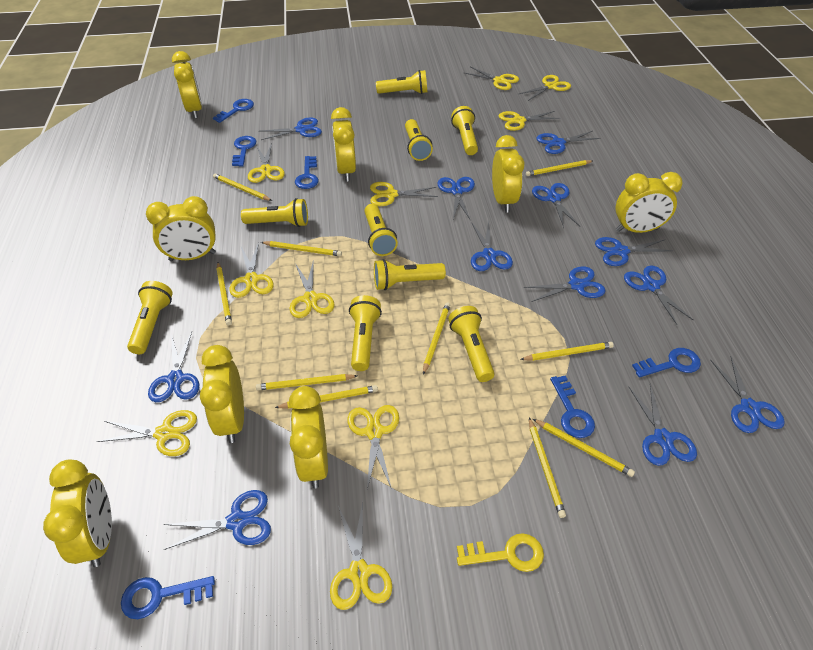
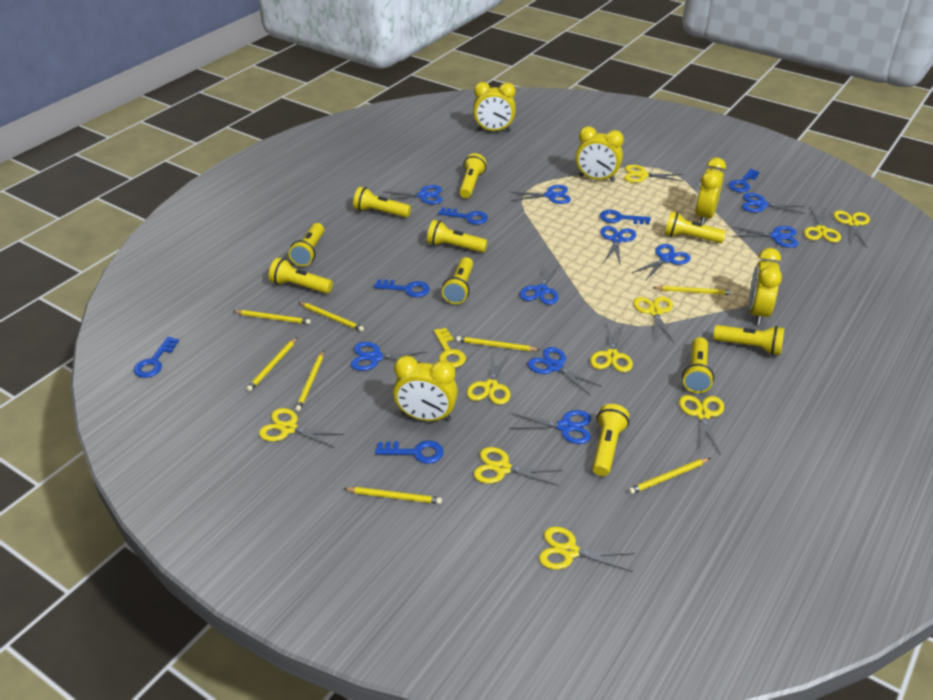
blue scissors: [148,332,199,402] [163,490,271,550] [261,118,322,140] [438,177,475,219] [471,221,513,271] [524,266,605,302] [532,183,580,228] [537,131,600,154] [595,237,673,266] [624,265,693,325] [629,384,697,466] [710,357,785,433] = 12 -> [351,342,427,371] [382,185,442,204] [509,410,591,444] [510,185,571,204] [520,263,560,305] [528,347,602,395] [600,226,636,264] [632,244,691,281] [732,226,798,248] [742,193,805,214] = 10
yellow clock: [43,459,112,567] [146,196,216,261] [172,51,202,119] [200,345,244,443] [289,386,328,488] [331,107,356,182] [492,135,525,213] [615,172,683,233] = 8 -> [393,355,458,421] [473,82,516,131] [576,126,624,182] [695,158,726,225] [749,248,782,325] = 5
yellow flashlight: [127,281,173,354] [241,198,308,227] [349,295,382,371] [364,204,398,256] [374,259,446,290] [376,70,427,94] [405,119,433,161] [448,306,495,382] [451,106,478,155] = 9 -> [269,258,333,294] [289,223,324,266] [353,187,411,217] [427,220,488,253] [442,257,473,304] [459,153,487,198] [592,404,629,476] [664,211,726,243] [682,337,714,393] [713,325,785,355] = 10
yellow pencil: [213,173,272,201] [216,262,232,325] [256,374,357,390] [261,241,342,256] [275,385,378,409] [423,303,451,375] [520,342,614,361] [526,160,593,176] [529,417,566,518] [533,419,635,477] = 10 -> [233,310,311,324] [246,337,297,391] [295,350,324,411] [299,302,364,331] [343,487,442,504] [456,336,540,351] [628,458,710,494] [653,286,733,295] = 8

